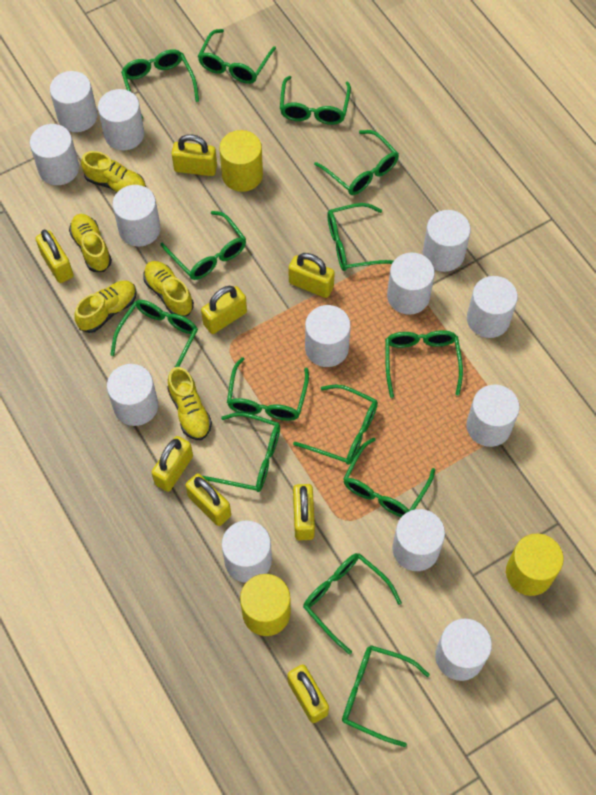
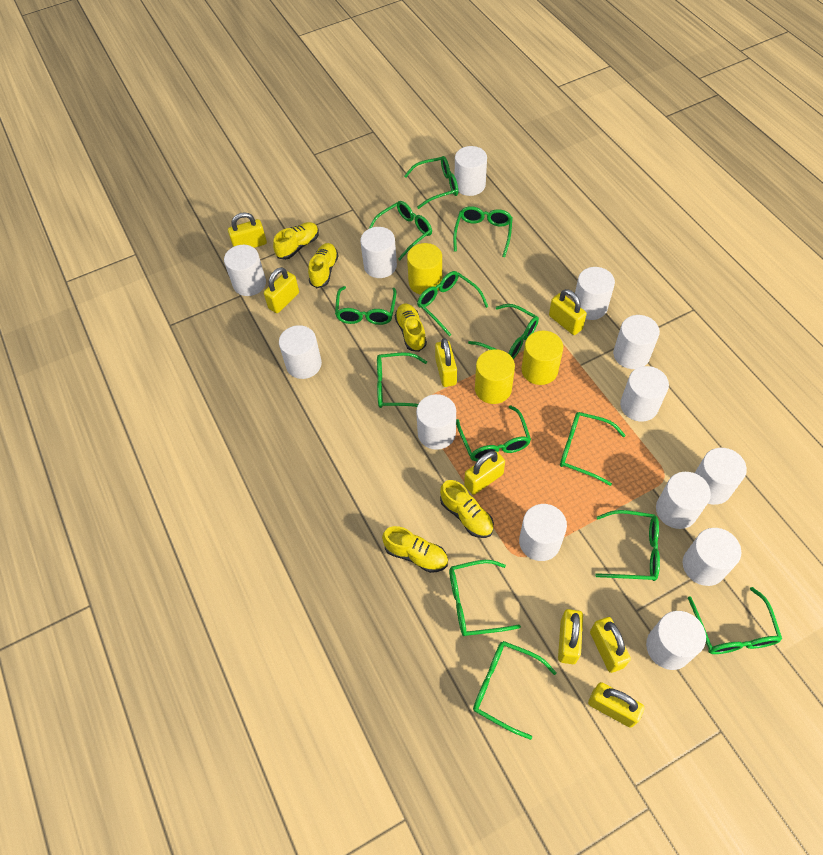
green glasses: [111,300,198,368] [121,49,199,119] [160,211,246,280] [198,29,276,84] [203,413,280,492] [227,357,309,421] [280,76,351,125] [293,385,378,465] [303,553,402,655] [314,130,399,195] [327,203,394,271] [342,645,430,747] [343,437,435,517] [385,330,463,398] = 14 -> [335,286,396,325] [369,201,432,260] [377,353,427,408] [404,156,458,209] [417,271,488,336] [449,560,521,636] [453,206,513,257] [456,405,531,461] [468,304,539,359] [473,641,556,740] [560,412,626,486] [595,510,660,581] [688,587,782,654] = 13

